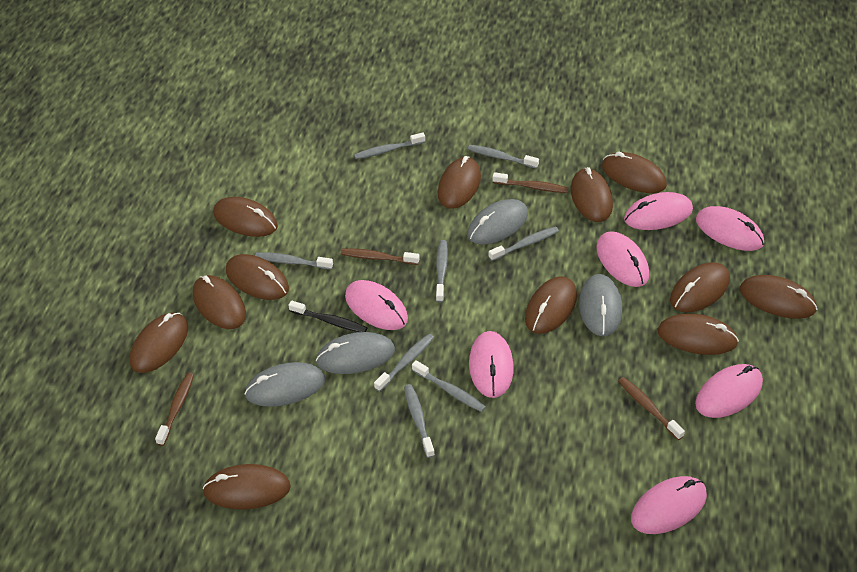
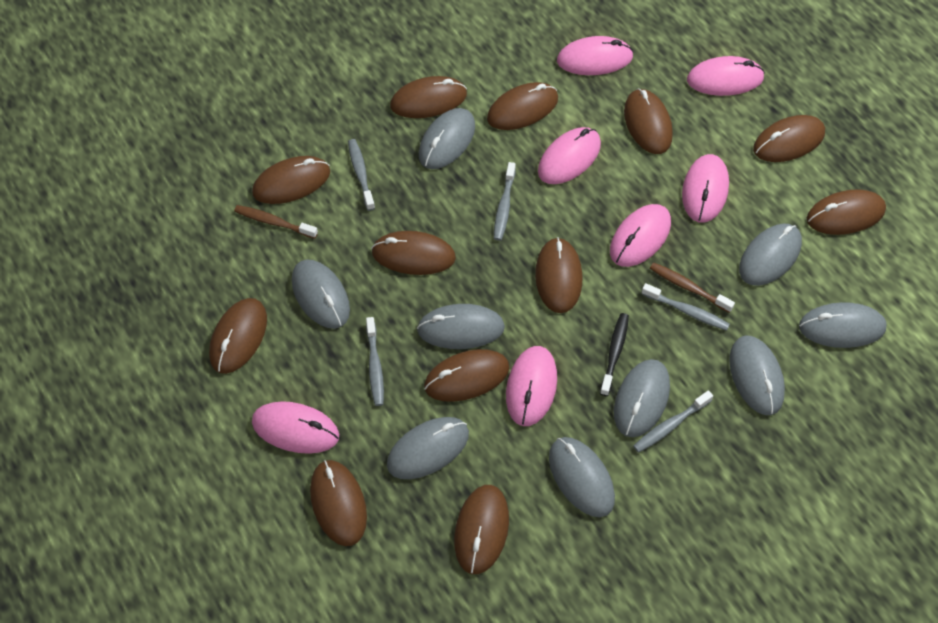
brown toothbrush: [155,373,194,446] [341,249,420,265] [493,172,568,193] [618,377,685,440] = 4 -> [234,205,318,239] [650,263,735,313] = 2
grey mouse: [245,362,325,407] [316,332,395,374] [467,199,528,245] [579,274,622,336] = 4 -> [292,259,350,329] [387,417,469,479] [417,304,505,349] [419,108,475,169] [549,437,615,517] [614,359,670,437] [729,336,785,415] [739,224,802,286] [799,302,887,348] = 9
grey toothbrush: [255,252,333,270] [354,132,425,159] [374,334,434,392] [404,384,435,458] [412,360,486,412] [436,240,448,303] [468,145,539,169] [489,226,559,261] = 8 -> [348,139,375,211] [366,317,384,406] [494,162,516,241] [633,390,713,453] [642,283,730,331] = 5

